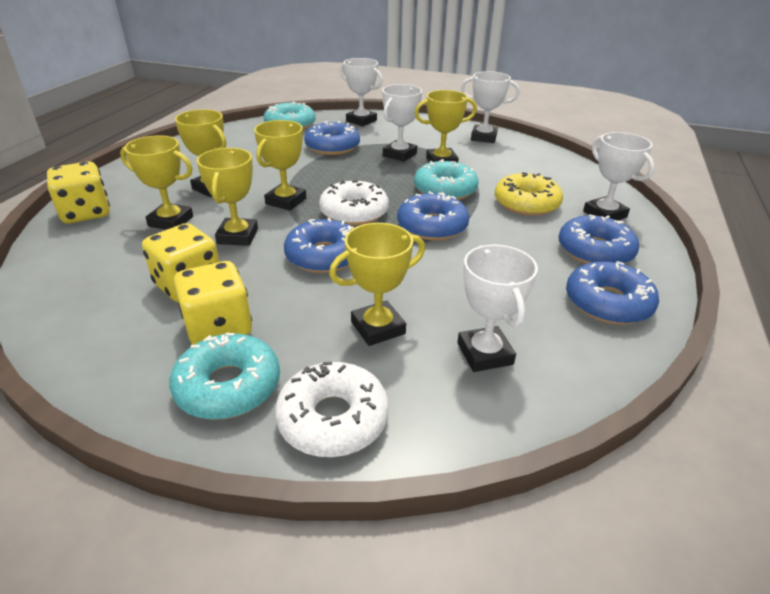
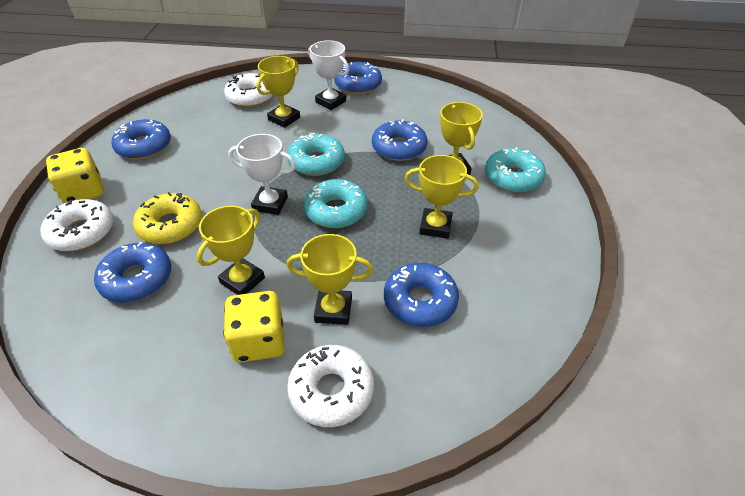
white donut: [275,362,389,457] [319,180,389,225] = 2 -> [41,199,114,251] [224,73,273,107] [287,345,374,427] = 3
white trophy: [340,58,383,126] [382,84,422,162] [457,245,538,372] [461,71,520,143] [583,132,654,221] = 5 -> [228,134,296,215] [308,40,349,110] = 2
yellow dice: [47,161,110,224] [142,223,219,302] [174,261,252,345] = 3 -> [46,148,104,203] [223,291,285,362] = 2
yellow trophy: [120,135,193,230] [175,109,226,197] [197,148,258,246] [254,120,306,211] [329,223,425,346] [414,90,477,163] = 6 -> [197,206,265,295] [257,56,300,128] [287,234,373,325] [405,155,479,239] [440,102,483,175] = 5

